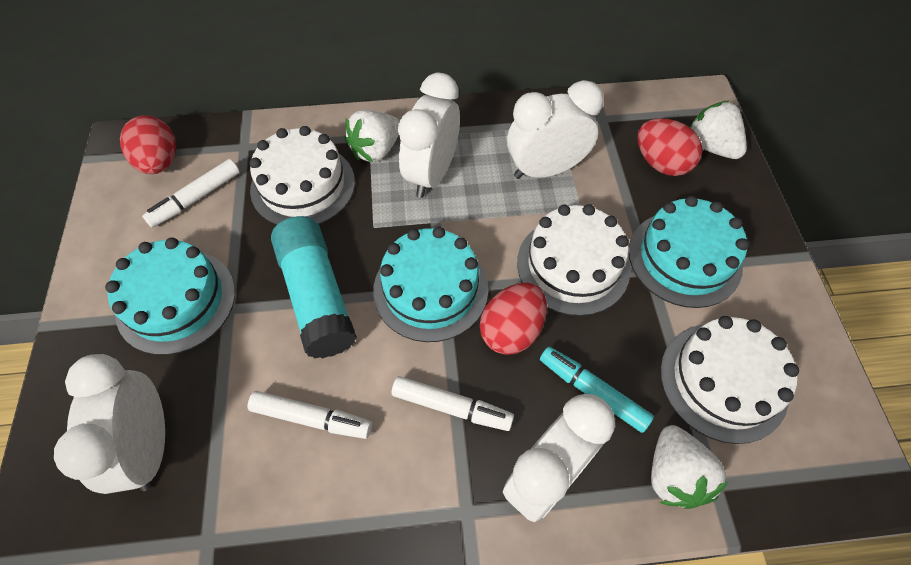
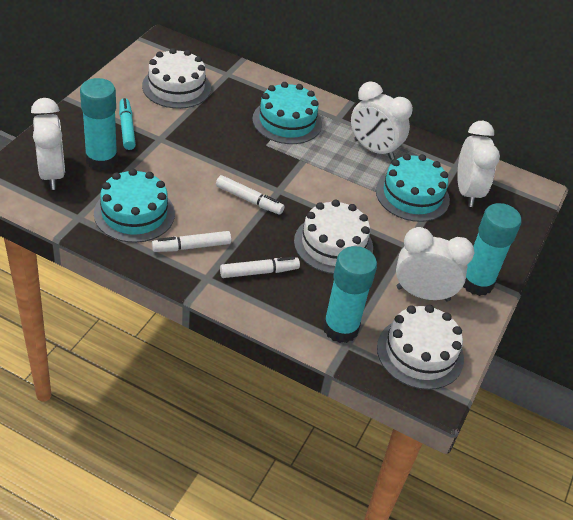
red egg: [120,115,176,174] [480,282,547,355] [637,118,702,176] = 3 -> none = 0
turquoise glue stick: [271,216,357,359] = 1 -> [80,78,118,171] [323,246,377,343] [463,203,522,296] = 3
white strawberry: [345,110,399,162] [651,425,728,509] [690,100,747,159] = 3 -> none = 0

